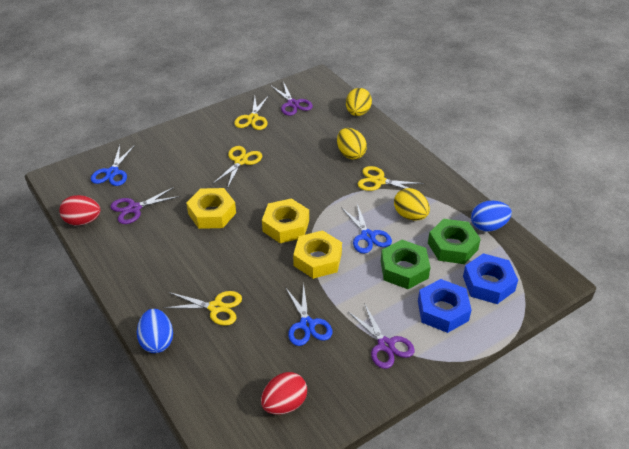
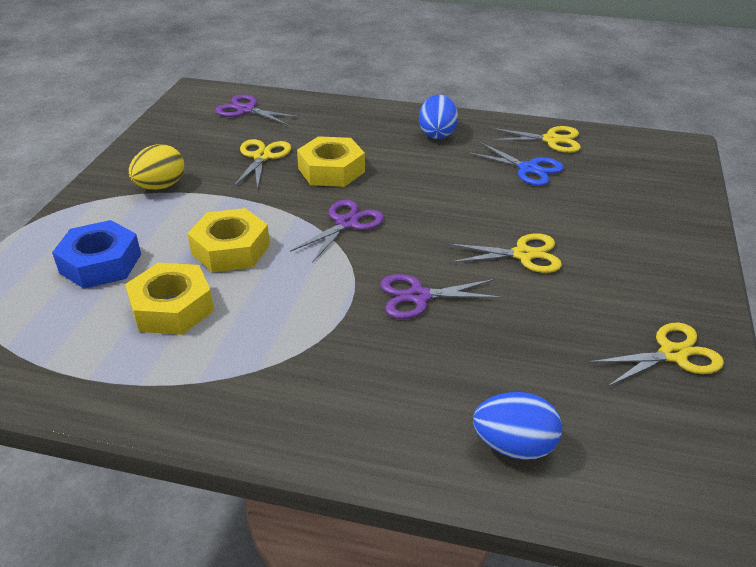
blue nut: [418,279,472,333] [463,253,518,304] = 2 -> [52,220,141,289] = 1
blue scissors: [91,145,135,186] [285,283,332,346] [341,204,392,253] = 3 -> [468,142,563,186] = 1
green nut: [381,240,430,289] [428,219,481,264] = 2 -> none = 0
red egg: [59,195,101,226] [261,372,307,415] = 2 -> none = 0
yellow egg: [337,128,367,159] [346,88,372,116] [394,188,430,221] = 3 -> [128,144,184,190] = 1

